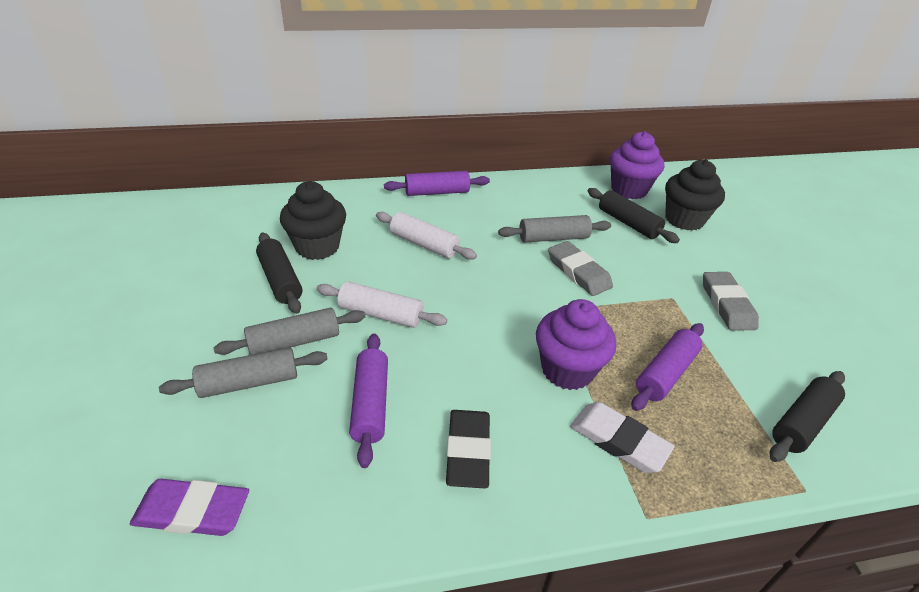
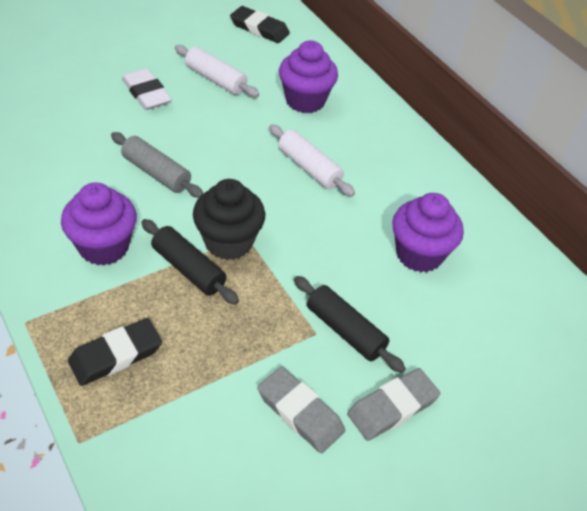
black cupcake: [280,181,346,260] [665,159,725,231] = 2 -> [193,179,265,260] = 1
black eraser: [446,410,491,488] = 1 -> [68,318,162,386] [230,6,290,43] = 2
black rolling pin: [256,233,302,314] [588,188,680,243] [770,371,845,462] = 3 -> [141,219,239,305] [294,276,406,373] = 2
grey rolling pin: [159,348,327,398] [214,308,365,355] [498,215,611,243] = 3 -> [111,132,203,198] = 1
purple cupcake: [536,299,616,390] [610,131,664,199] = 2 -> [61,182,137,266] [279,40,338,113] [392,193,464,272] = 3
purple eraser: [130,479,249,536] = 1 -> none = 0
purple rolling pin: [349,334,388,468] [384,171,490,196] [632,323,704,411] = 3 -> none = 0

